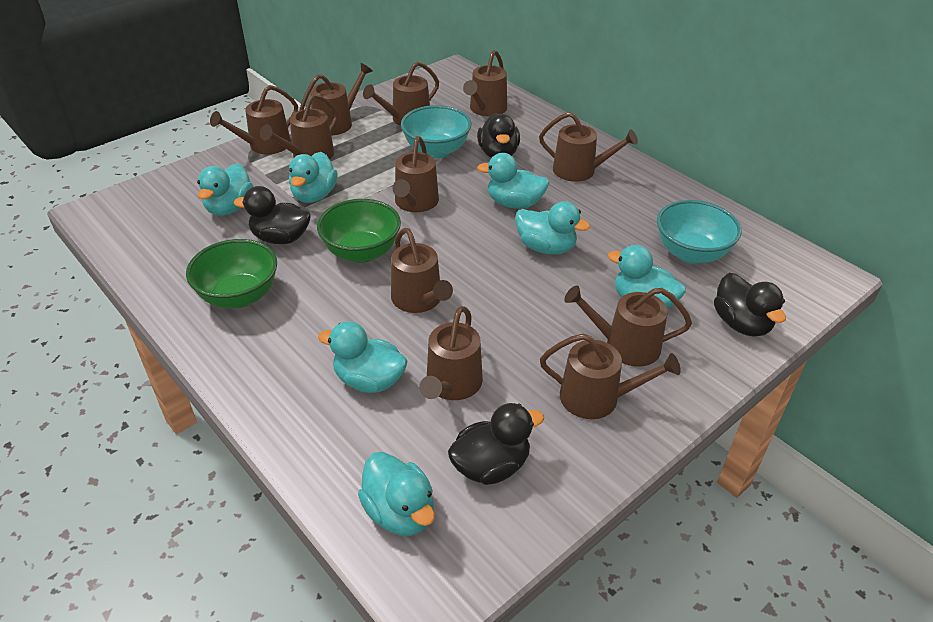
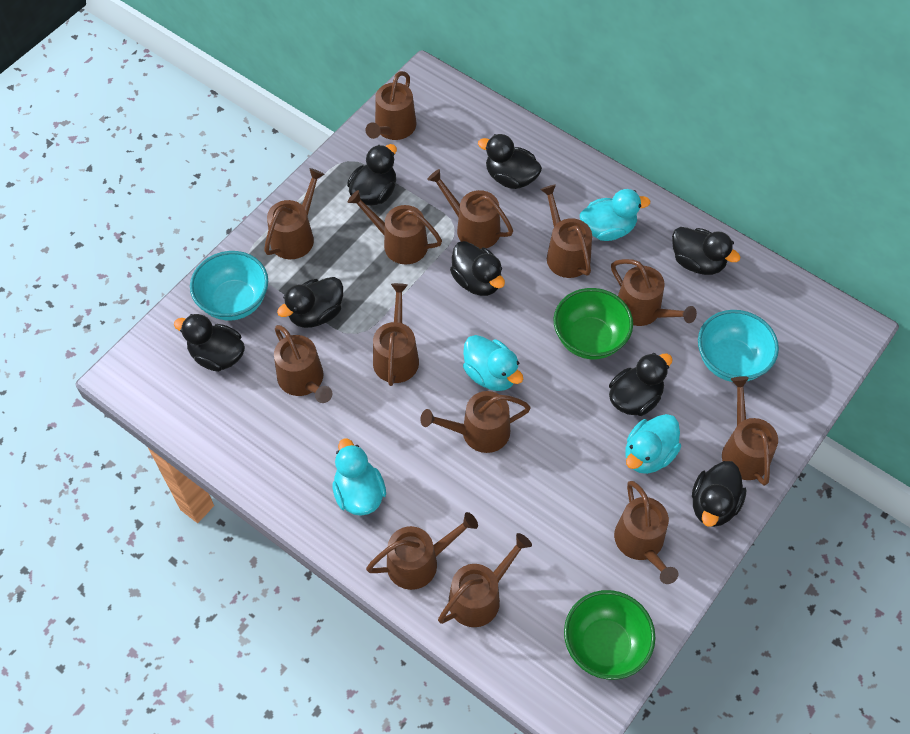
black duck: [234,186,311,244] [448,403,544,485] [477,113,520,158] [714,273,786,337] = 4 -> [174,314,245,372] [277,277,343,328] [347,144,397,206] [450,241,505,296] [478,134,542,189] [609,353,673,416] [672,227,740,275] [692,461,747,527] = 8
brown watering can: [210,85,298,154] [260,94,338,159] [300,63,372,135] [363,61,439,126] [391,228,453,313] [393,136,439,212] [419,306,483,400] [463,50,507,116] [539,112,638,182] [540,333,681,419] [564,285,692,367] = 11 -> [264,168,325,259] [274,325,332,403] [348,190,442,264] [365,71,416,140] [366,512,478,590] [373,283,419,386] [420,391,531,453] [427,169,513,249] [438,533,532,627] [540,184,592,278] [611,259,697,326] [614,481,678,584] [722,376,778,486] = 13
turquoise duck: [197,164,253,216] [289,152,338,203] [318,321,408,393] [358,452,435,536] [477,153,549,209] [515,201,590,255] [608,245,686,309] = 7 -> [332,438,386,516] [463,335,523,391] [580,189,650,241] [625,414,681,474] = 4

